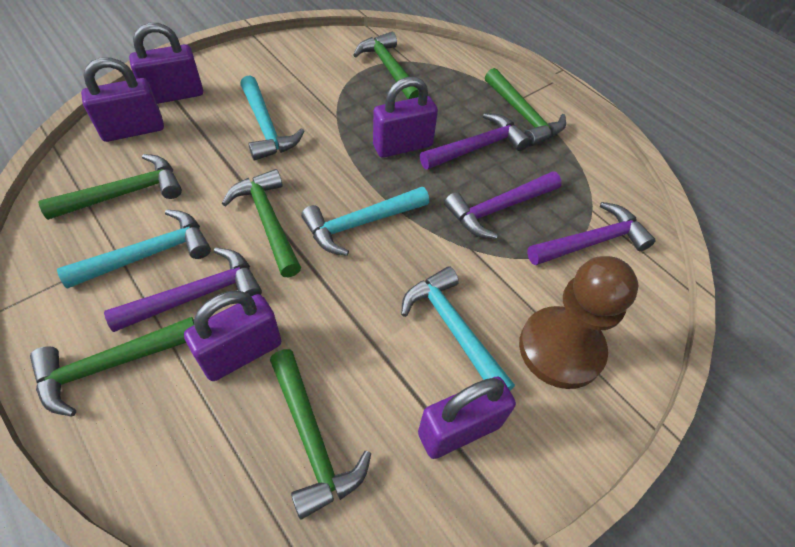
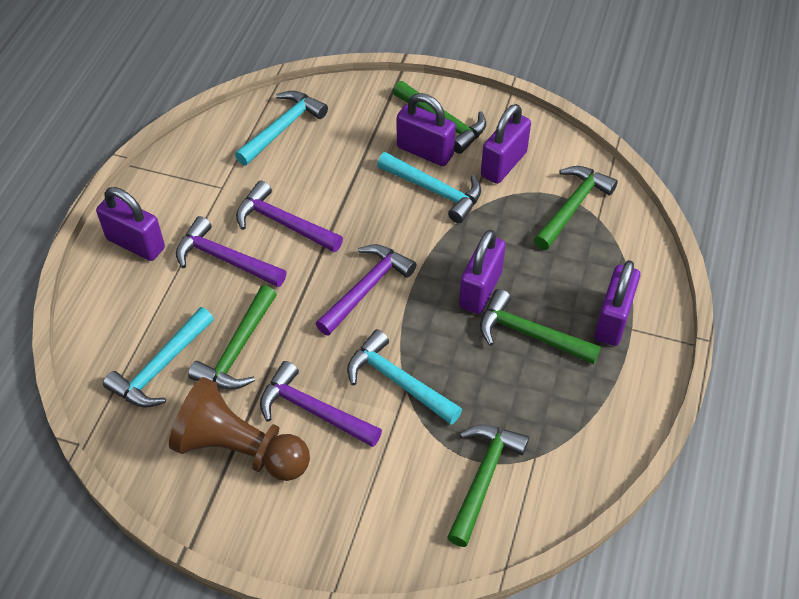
green hammer: [30,317,194,417] [38,154,182,220] [222,169,301,277] [270,349,371,519] [354,32,419,99] [485,68,566,146] = 6 -> [188,285,277,390] [393,81,486,154] [447,425,529,547] [480,289,601,364] [533,166,618,250] = 5

